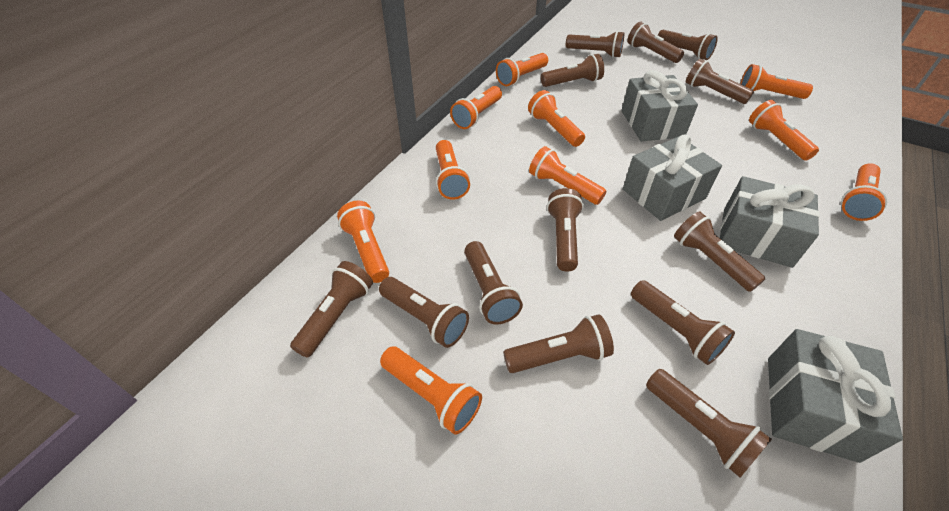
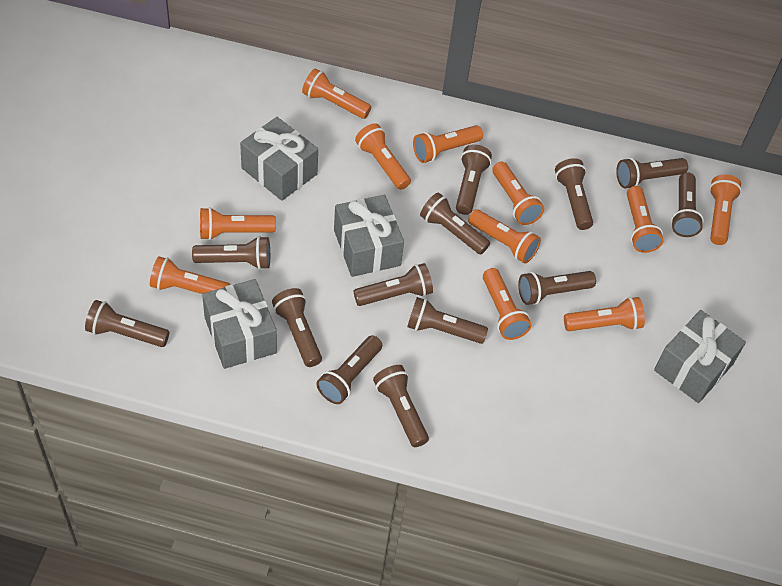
orange flashlight: [337,201,389,283] [380,346,482,435] [436,140,470,200] [450,86,502,129] [496,53,548,86] [528,90,585,147] [529,146,607,205] [740,64,813,99] [749,100,819,161] [841,163,887,221] = 10 -> [150,256,231,294] [200,207,276,240] [302,68,371,119] [355,123,411,190] [413,125,483,163] [468,209,541,263] [483,268,532,340] [492,162,544,225] [564,297,645,331] [627,186,664,253] [709,174,742,245] = 11

